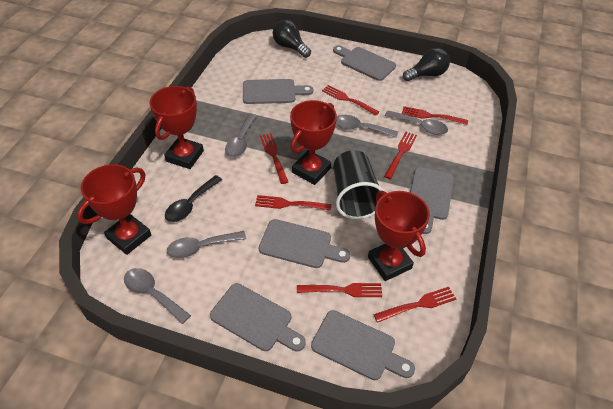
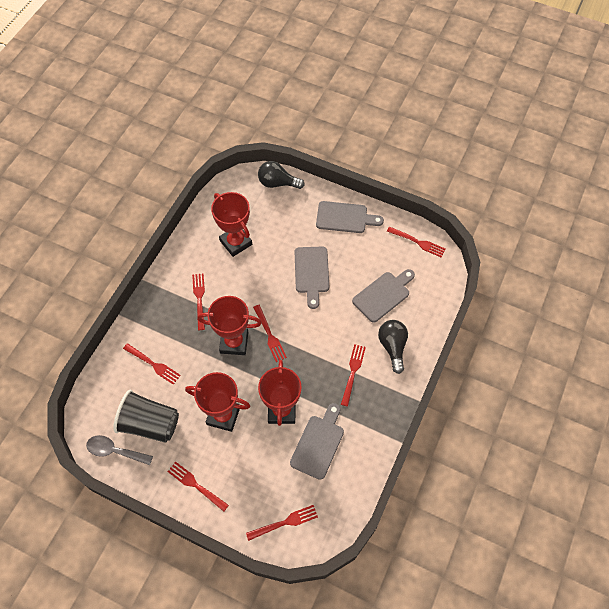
black spoon: [165,175,222,222] = 1 -> none = 0
grey cutting board: [210,283,306,351] [243,79,313,104] [259,219,350,268] [311,310,415,380] [333,46,396,81] [410,167,454,234] = 6 -> [290,403,344,480] [294,247,329,309] [316,201,384,233] [352,269,415,323] = 4
grey spoon: [124,268,191,324] [167,231,246,258] [225,114,257,157] [336,115,398,138] [385,110,448,135] = 5 -> [86,435,153,465] = 1

